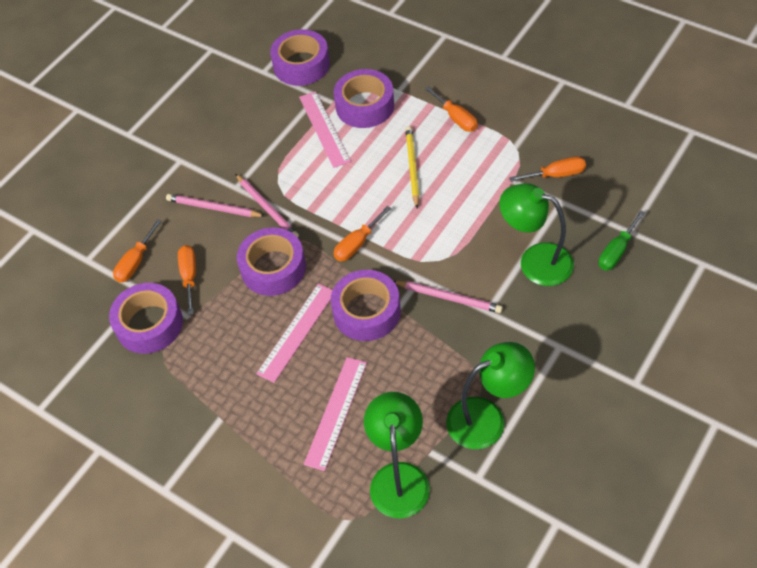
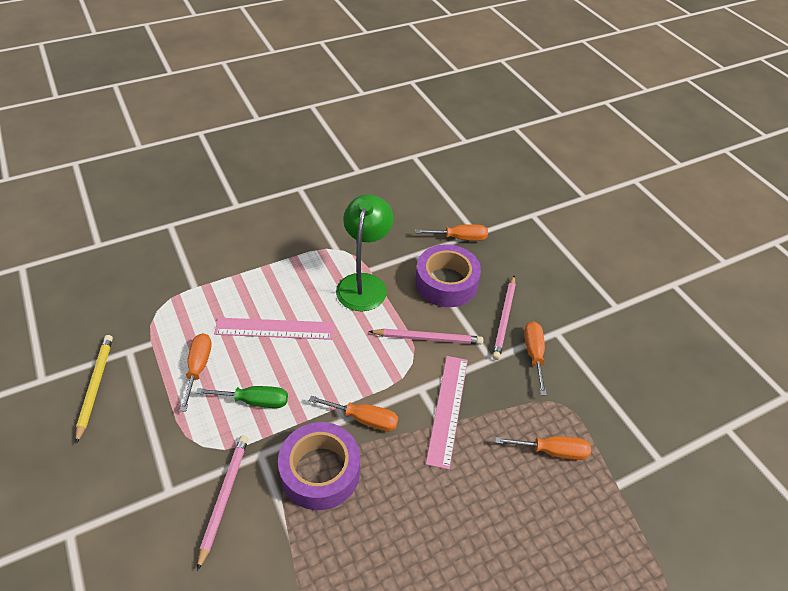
green lamp: [364,392,430,519] [446,342,535,449] [499,183,574,286] = 3 -> [336,194,393,311] = 1
pink ruler: [256,284,333,383] [299,91,351,168] [304,357,367,471] = 3 -> [214,318,334,340] [426,356,468,470] = 2
purple tape: [109,283,183,354] [237,228,306,296] [270,29,330,86] [331,270,401,341] [334,69,394,128] = 5 -> [278,422,360,510] [415,244,481,307] = 2

